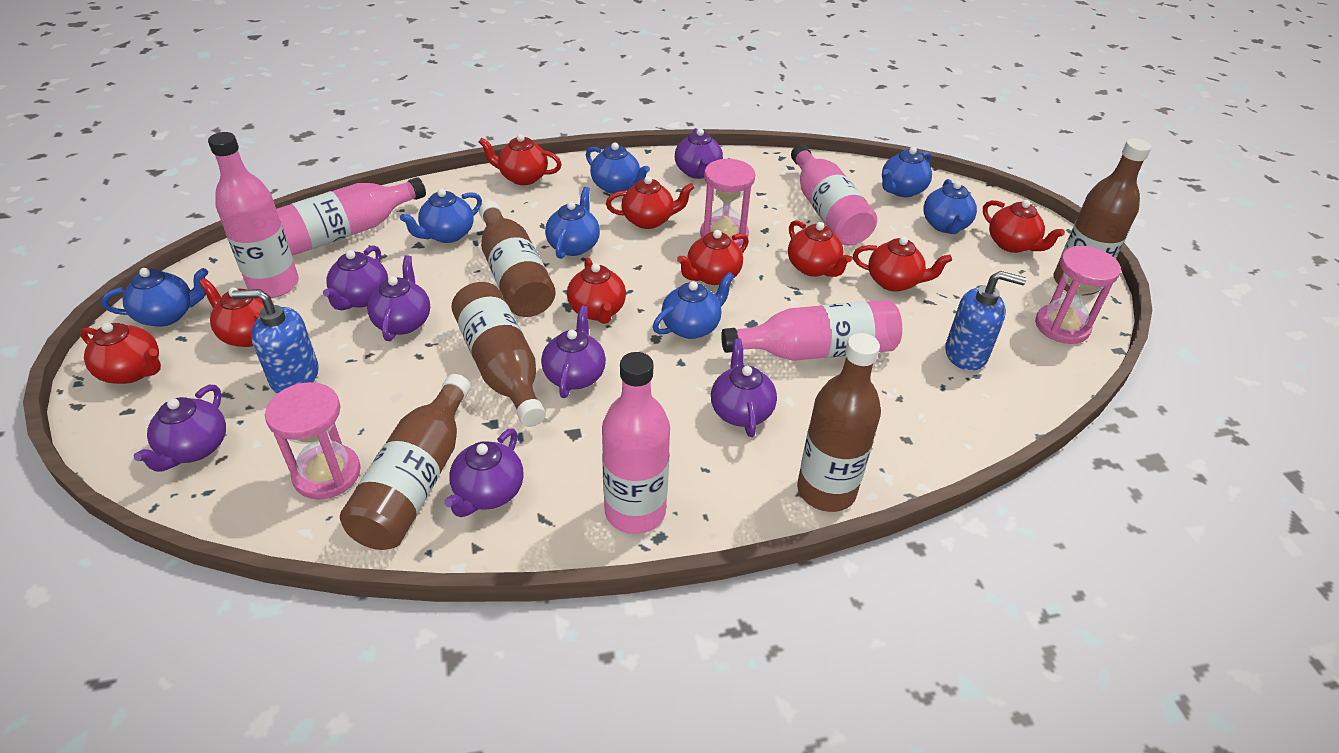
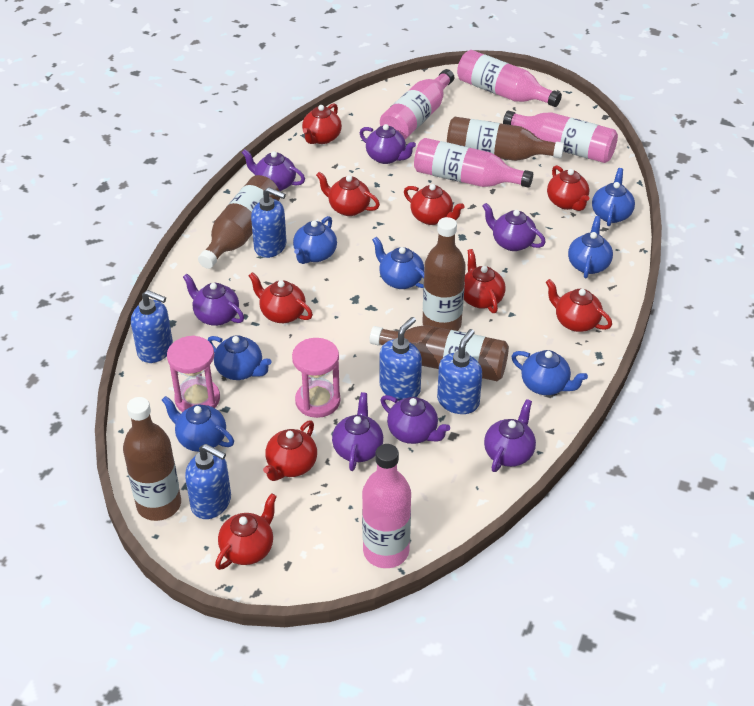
blue soap dispenser: [232,289,319,393] [945,271,1026,371] = 2 -> [131,290,173,363] [185,444,231,519] [251,187,287,258] [379,317,422,401] [437,329,482,414] = 5
pink hourglass: [265,382,361,499] [700,158,755,247] [1035,246,1121,344] = 3 -> [167,336,220,412] [292,338,340,418] = 2

